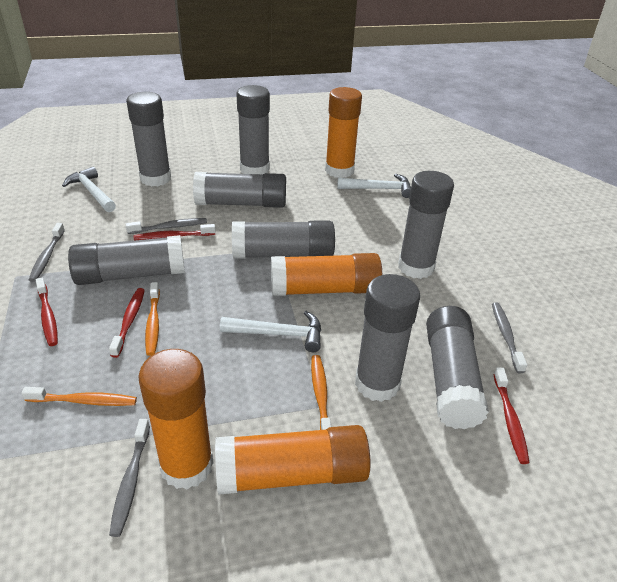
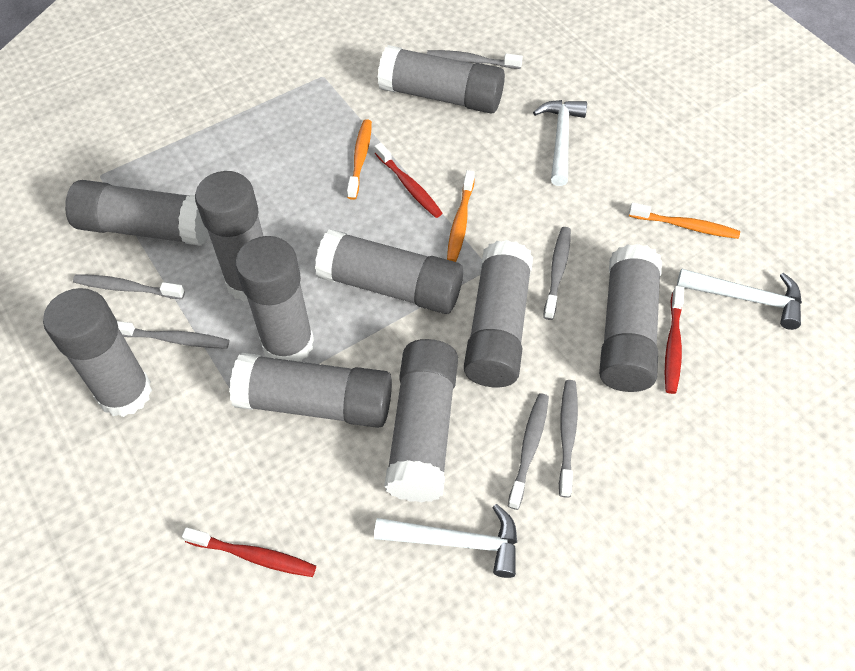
grey glue stick: [68,235,185,285] [126,92,171,187] [193,172,286,208] [232,221,335,259] [236,85,270,174] [355,274,420,402] [398,171,454,279] [426,306,489,429] = 8 -> [43,288,152,417] [65,180,209,246] [195,171,263,302] [229,353,392,428] [235,236,314,362] [315,229,463,314] [378,45,505,114] [384,339,458,502] [464,240,533,387] [599,244,662,392] = 10
grey toothbrush: [29,223,65,282] [109,419,150,537] [126,218,207,234] [492,302,527,373] = 4 -> [73,274,185,299] [117,321,229,349] [427,50,523,69] [508,393,549,510] [543,227,571,320] [559,380,578,498] = 6
orange glue stick: [138,349,213,489] [215,425,370,495] [271,253,382,296] [325,87,362,178] = 4 -> none = 0
red toothbrush: [36,278,58,346] [109,288,145,358] [134,224,216,240] [493,367,530,464] = 4 -> [182,527,316,577] [374,143,443,218] [665,286,684,394] = 3

